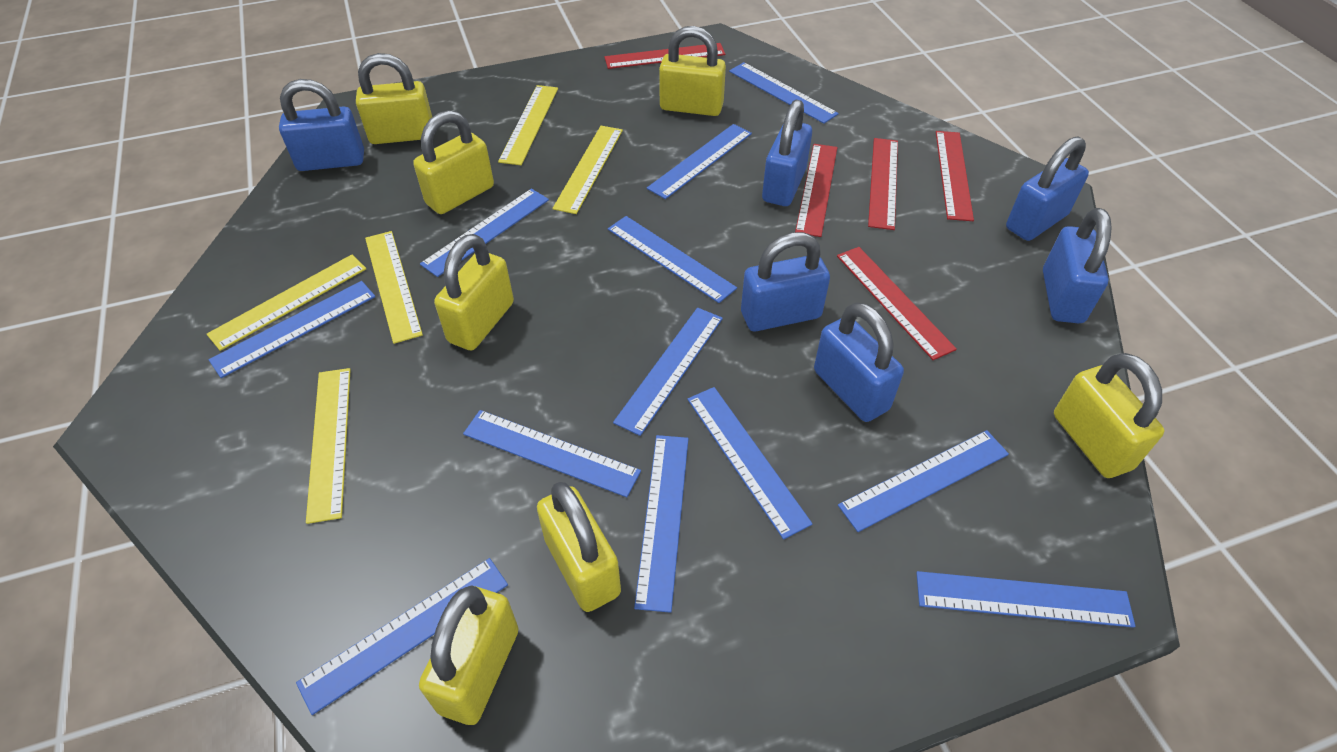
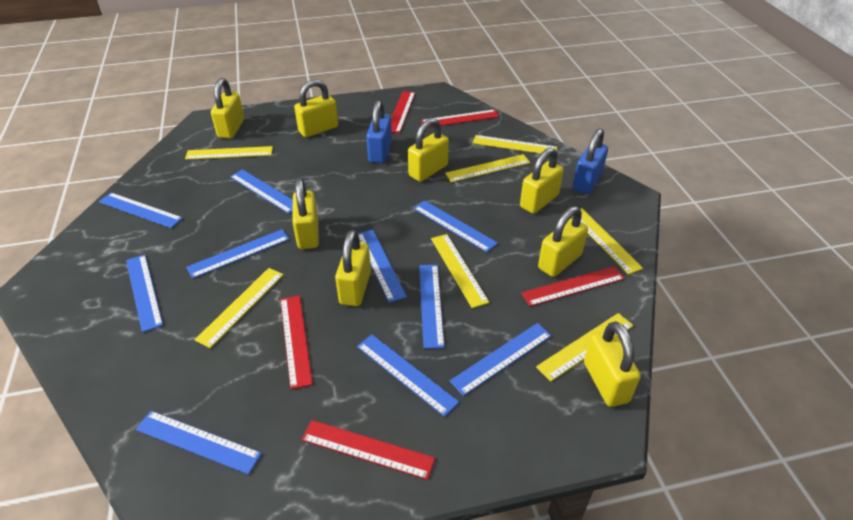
blue padlock: [279,79,364,171] [741,232,830,331] [762,100,812,206] [814,302,904,422] [1006,136,1089,241] [1043,208,1112,323] = 6 -> [366,100,392,163] [573,128,608,194] = 2
blue ruler: [209,281,375,378] [296,558,508,715] [420,189,549,277] [463,410,641,497] [608,216,737,303] [613,308,723,436] [634,435,689,613] [647,124,752,199] [687,387,812,539] [729,62,839,124] [838,430,1009,532] [916,571,1135,628] = 12 -> [99,193,183,228] [126,255,163,332] [136,411,262,474] [186,229,290,279] [230,169,293,214] [357,335,459,417] [358,230,407,303] [413,200,498,252] [419,265,444,349] [450,323,552,396] = 10
yellow padlock: [356,53,432,144] [413,110,494,214] [419,585,519,725] [434,234,514,351] [537,482,621,612] [659,26,726,116] [1054,353,1165,478] = 7 -> [211,78,244,139] [292,178,319,249] [294,80,338,137] [335,230,371,306] [408,118,449,182] [520,148,564,214] [538,206,588,277] [584,321,641,407] = 8
yellow ruler: [207,255,367,351] [306,368,351,524] [365,231,423,344] [498,85,558,165] [552,126,623,214] = 5 -> [185,146,273,160] [195,268,284,348] [431,234,490,308] [445,154,530,182] [473,135,557,154] [536,313,634,382] [572,208,643,274] = 7

